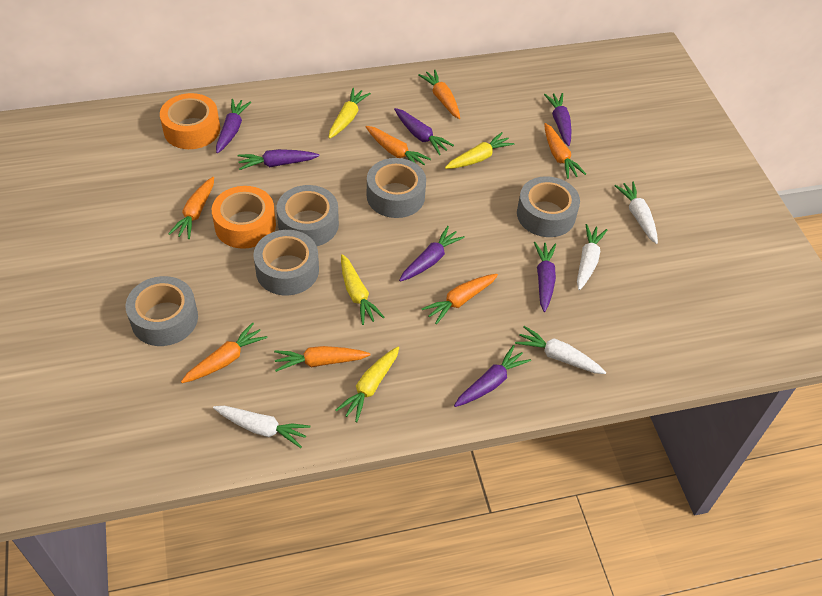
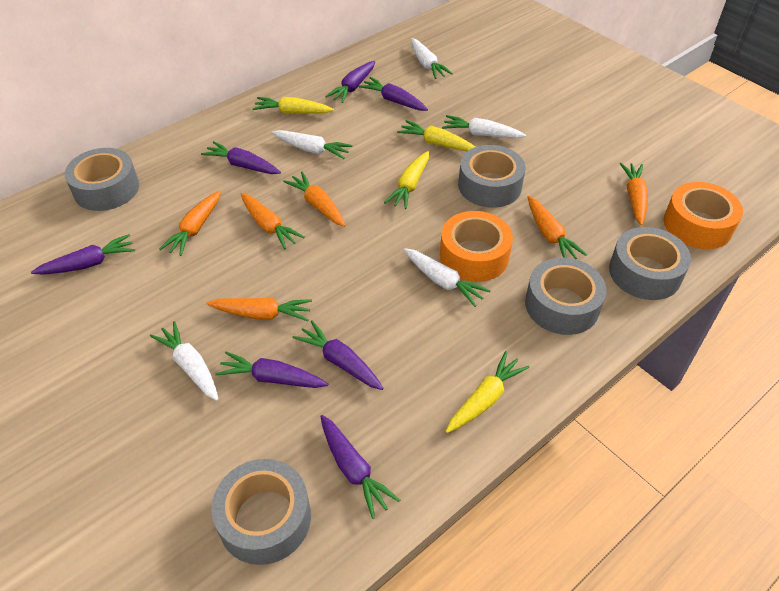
orange carrot: [168,177,214,239] [181,322,268,383] [274,346,370,372] [366,126,431,165] [418,70,460,119] [422,274,498,324] [544,123,586,179] = 7 -> [159,191,221,256] [206,298,312,321] [241,193,305,250] [283,172,345,227] [528,196,587,259] [620,163,648,225] = 6
white carrot: [213,406,310,448] [515,326,606,374] [577,224,607,290] [614,181,658,244] = 4 -> [150,321,218,401] [272,130,353,159] [404,248,491,307] [411,38,453,79] [442,115,526,138] = 5

